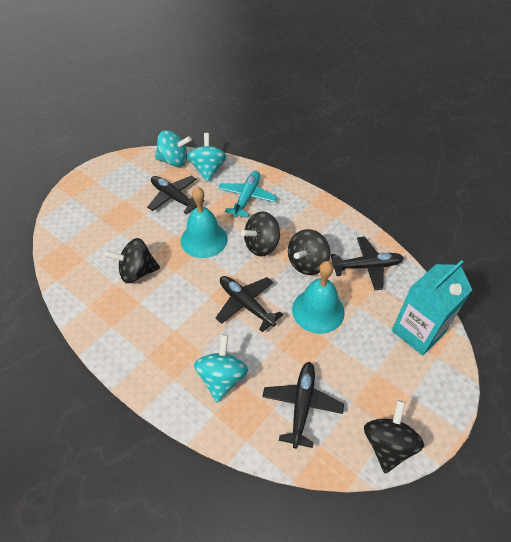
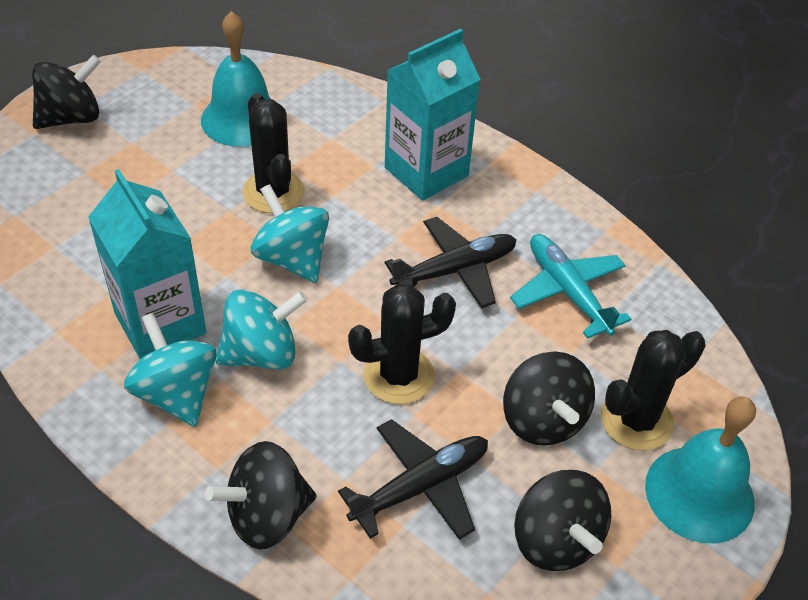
black cactus: none = 0 -> [242,93,305,213] [348,283,456,404] [601,330,706,451] = 3
black plane: [147,176,204,215] [216,276,283,332] [262,362,344,449] [331,236,404,290] = 4 -> [338,419,488,540] [385,217,516,308] = 2
turquoise carton: [392,260,472,356] = 1 -> [88,169,206,359] [385,29,481,201] = 2

